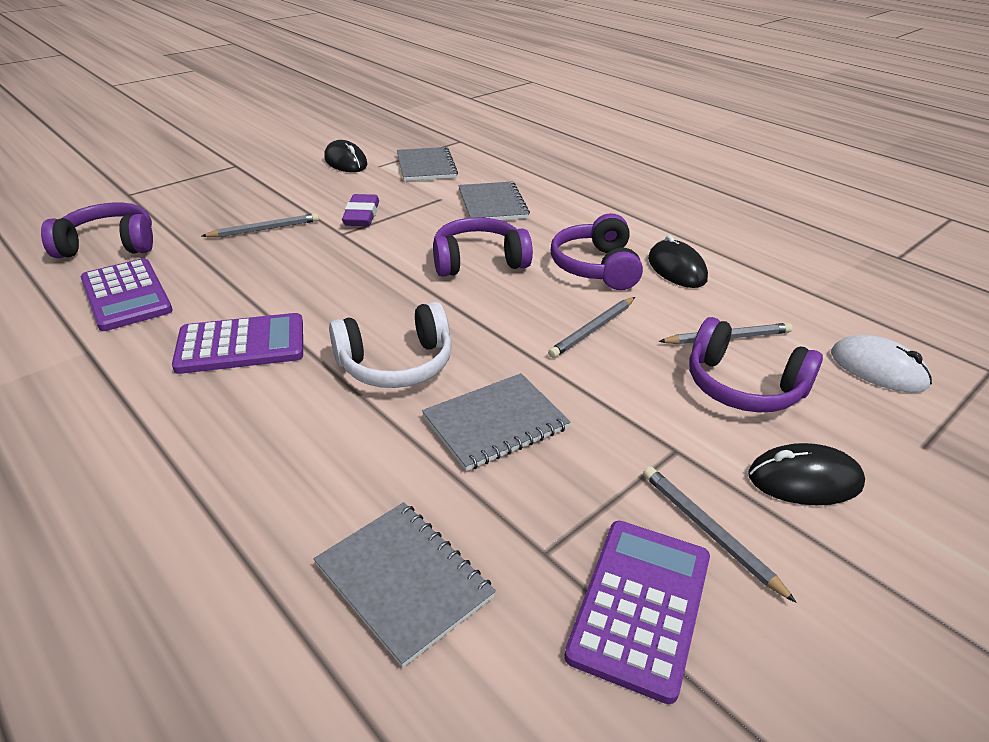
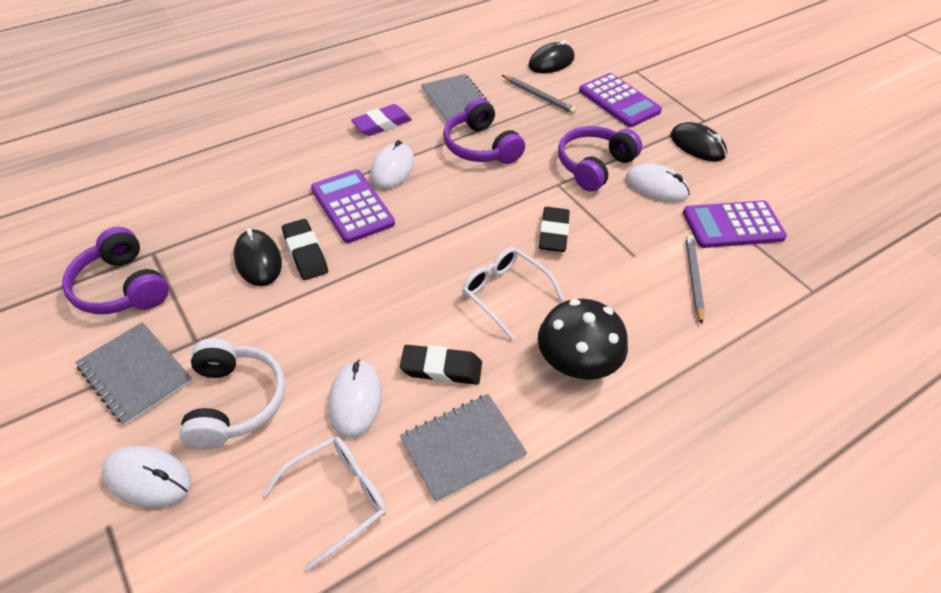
black eraser: none = 0 -> [282,219,328,280] [400,345,482,385] [539,207,570,252] = 3
black mushroom: none = 0 -> [538,299,628,380] = 1
grey notebook: [314,502,496,667] [397,147,458,181] [422,373,570,471] [458,182,530,220] = 4 -> [75,322,192,426] [400,394,527,502] [421,74,493,123] = 3
grey pencil: [202,213,319,237] [548,297,635,358] [643,466,797,603] [658,323,793,344] = 4 -> [502,75,576,114] [686,234,705,324] = 2
purple headphones: [41,203,153,258] [433,217,533,277] [551,213,643,290] [689,317,823,412] = 4 -> [62,227,169,314] [443,98,525,164] [558,126,642,192] = 3
white glasses: none = 0 -> [263,437,387,571] [462,247,564,340] = 2
white mouse: [831,335,932,393] = 1 -> [102,446,191,508] [328,359,382,438] [370,140,414,189] [626,163,690,202] = 4

